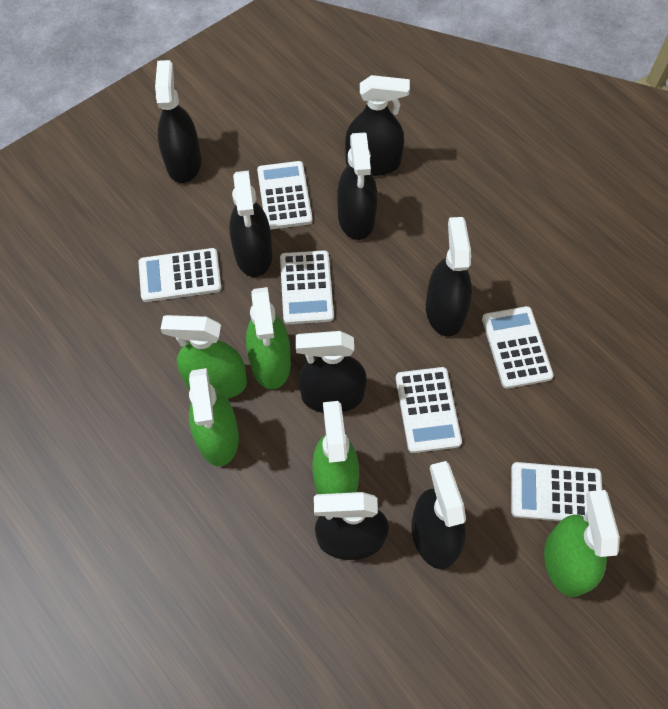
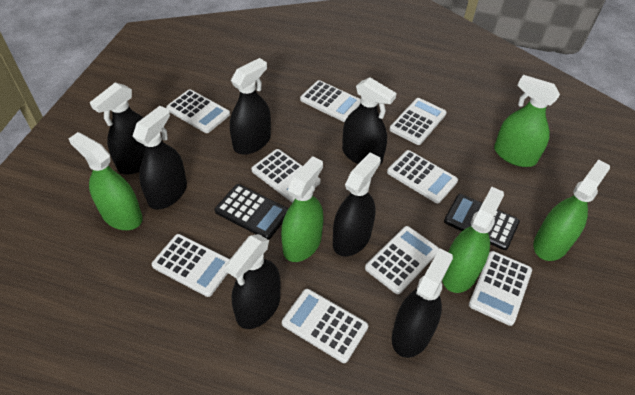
black calculator: none = 0 -> [215,184,289,240] [444,194,520,250] = 2
black spray bottle: [155,60,201,183] [229,171,272,277] [296,331,367,413] [314,492,389,560] [337,132,377,240] [345,75,410,176] [411,461,466,569] [426,217,472,337] = 8 -> [90,83,145,175] [133,106,187,209] [225,234,281,329] [230,58,271,154] [333,152,381,257] [342,77,397,165] [392,249,453,358] = 7
white calculator: [138,248,222,302] [257,161,313,230] [280,250,334,324] [396,367,462,453] [482,306,554,389] [511,462,602,521] = 6 -> [151,234,230,297] [166,89,230,133] [251,149,321,203] [282,289,368,363] [300,80,361,122] [365,226,439,294] [387,150,458,203] [389,98,447,145] [469,251,532,326] = 9

